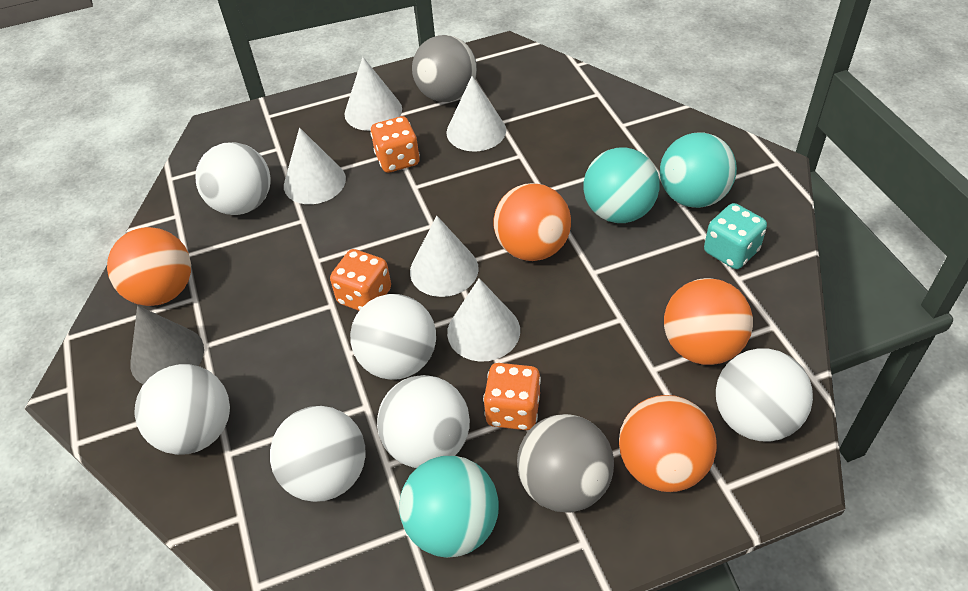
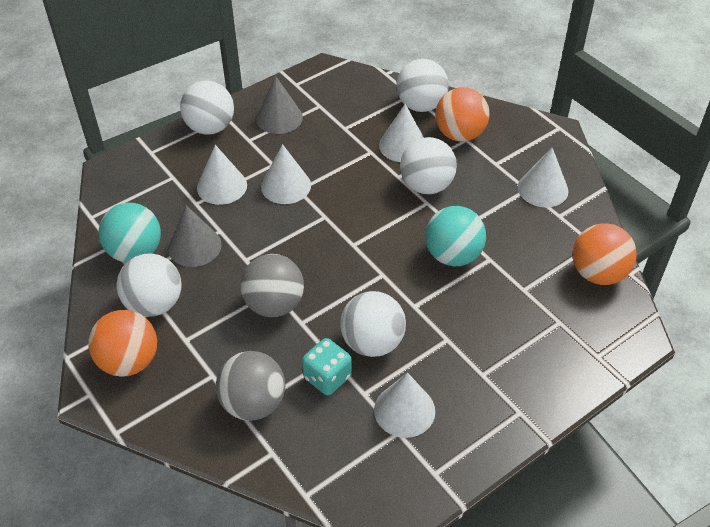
grey cone: [130,305,204,385] = 1 -> [168,205,222,267] [256,76,303,134] = 2
orange ball: [107,227,191,306] [494,183,571,261] [619,395,717,492] [664,278,753,365] = 4 -> [89,310,157,377] [435,87,490,142] [573,223,637,285] = 3
orange dice: [330,249,391,311] [370,116,420,173] [483,363,541,430] = 3 -> none = 0
turquoise ball: [399,456,499,558] [584,147,660,223] [660,133,737,208] = 3 -> [99,203,161,263] [425,206,486,266] = 2
white ball: [134,364,230,455] [195,142,271,215] [270,406,366,502] [350,294,436,380] [377,375,470,468] [716,348,813,442] = 6 -> [117,254,182,317] [180,81,234,135] [340,291,406,357] [397,59,449,112] [400,137,457,194] = 5

